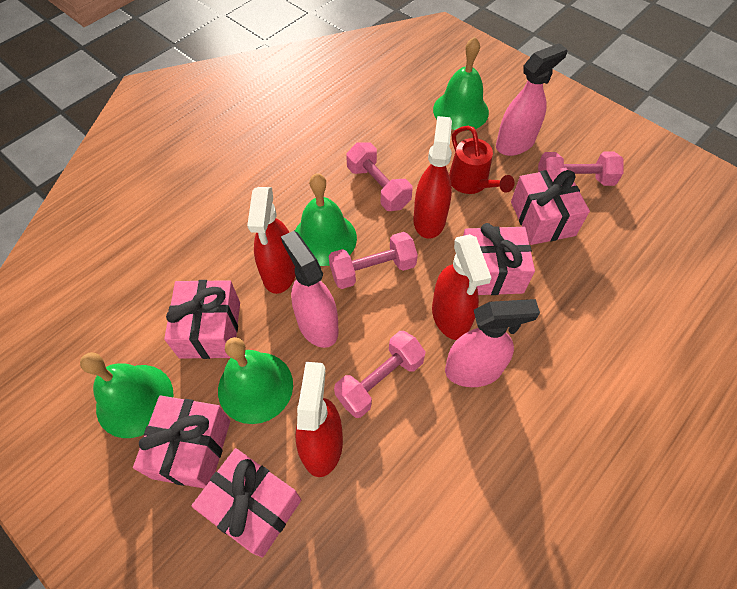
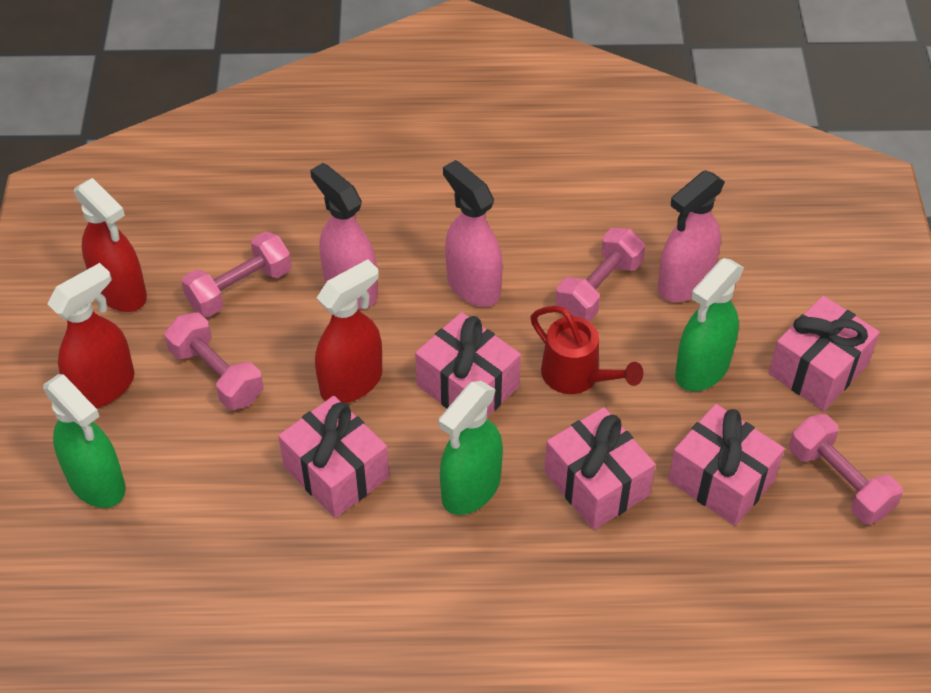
green bell: [80,352,174,438] [218,337,293,424] [295,173,357,266] [433,37,489,131] = 4 -> none = 0
green spray bottle: none = 0 -> [43,374,126,508] [439,381,503,515] [675,258,744,391] = 3
red spray bottle: [247,187,296,294] [295,362,343,477] [413,116,452,239] [432,234,492,340] = 4 -> [47,263,134,408] [74,178,147,312] [315,259,382,403] = 3

